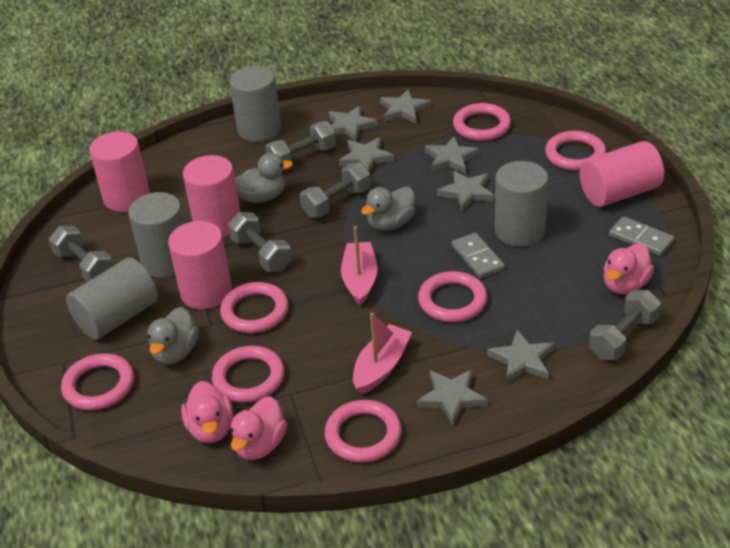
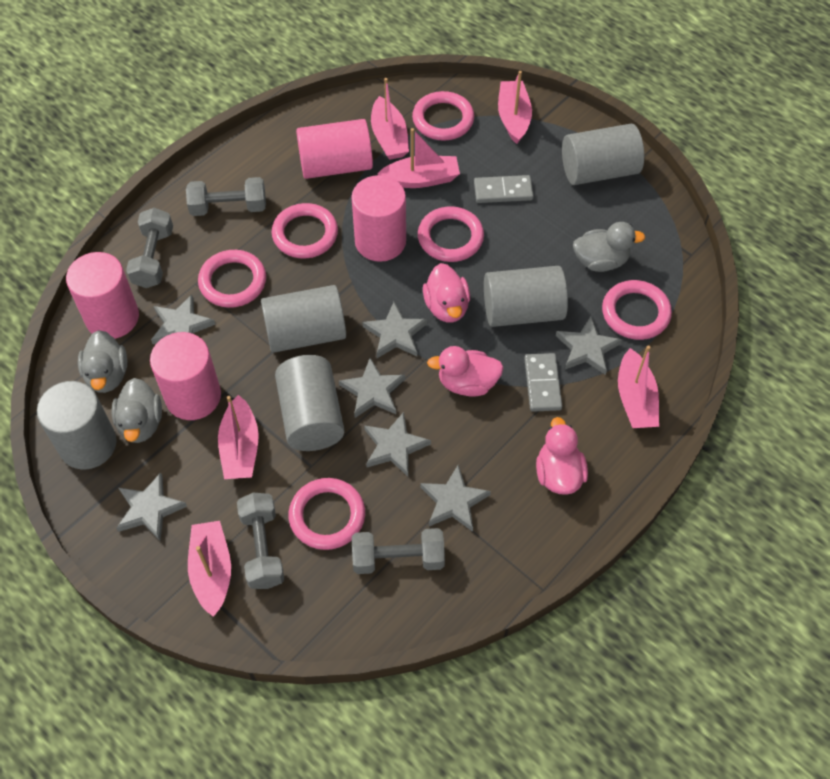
grey cylinder: [66,257,158,340] [128,192,185,278] [229,66,281,142] [495,161,548,247] = 4 -> [37,381,117,470] [261,285,346,353] [275,355,345,451] [484,266,568,327] [562,124,644,185] = 5
grey dumbbell: [49,226,113,282] [228,212,292,272] [265,121,336,162] [300,163,371,218] [589,290,661,360] = 5 -> [126,208,173,288] [186,177,266,216] [237,493,284,589] [352,528,445,574] = 4
pink boat: [341,226,378,306] [353,313,412,395] = 2 -> [188,521,231,617] [218,395,259,479] [371,78,409,160] [377,128,460,188] [498,71,532,144] [618,346,659,428] = 6
pink ring: [61,353,134,410] [212,346,284,403] [220,282,289,333] [325,400,402,463] [418,271,487,322] [453,103,511,141] [545,131,606,171] = 7 -> [198,250,266,308] [272,203,338,259] [289,478,365,550] [412,91,474,141] [418,206,484,262] [602,280,672,340] = 6

